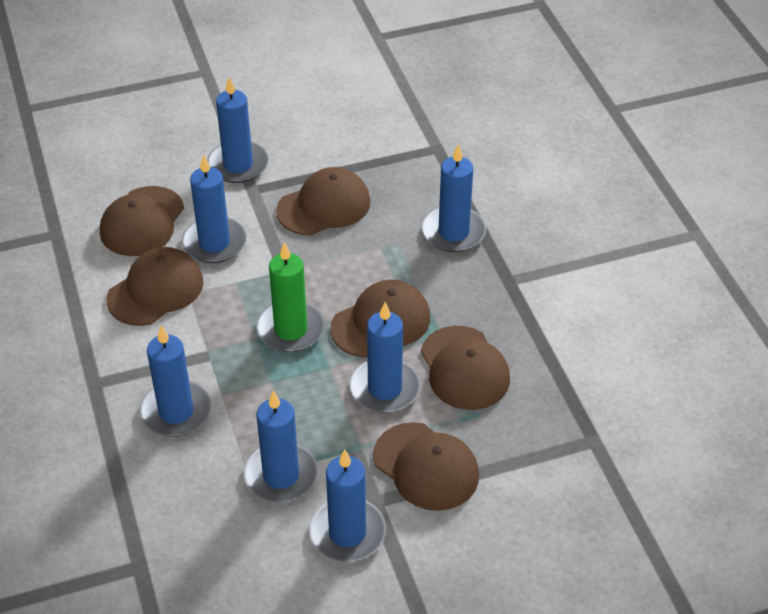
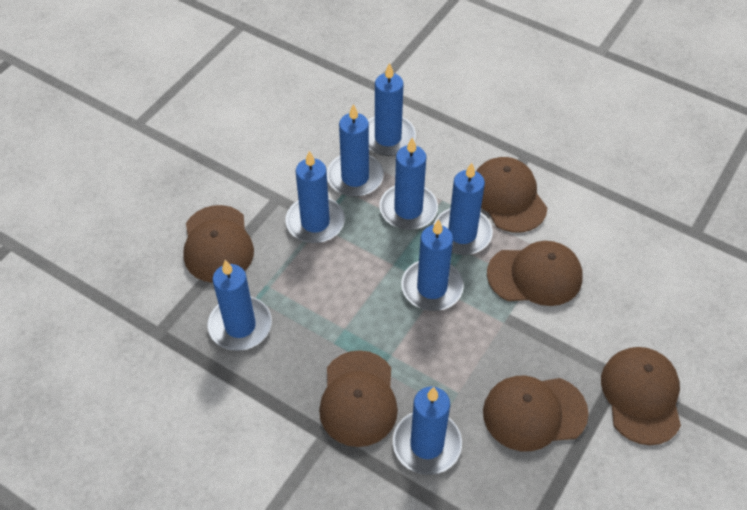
blue candle: [139,326,211,437] [182,155,246,263] [207,77,268,183] [244,390,318,503] [309,449,386,562] [350,302,420,413] [422,144,486,252] = 7 -> [208,260,272,351] [285,151,345,243] [327,104,384,197] [368,63,416,156] [379,137,438,230] [393,386,462,475] [401,219,464,311] [433,163,493,255] = 8
green candle: [256,242,325,352] = 1 -> none = 0

